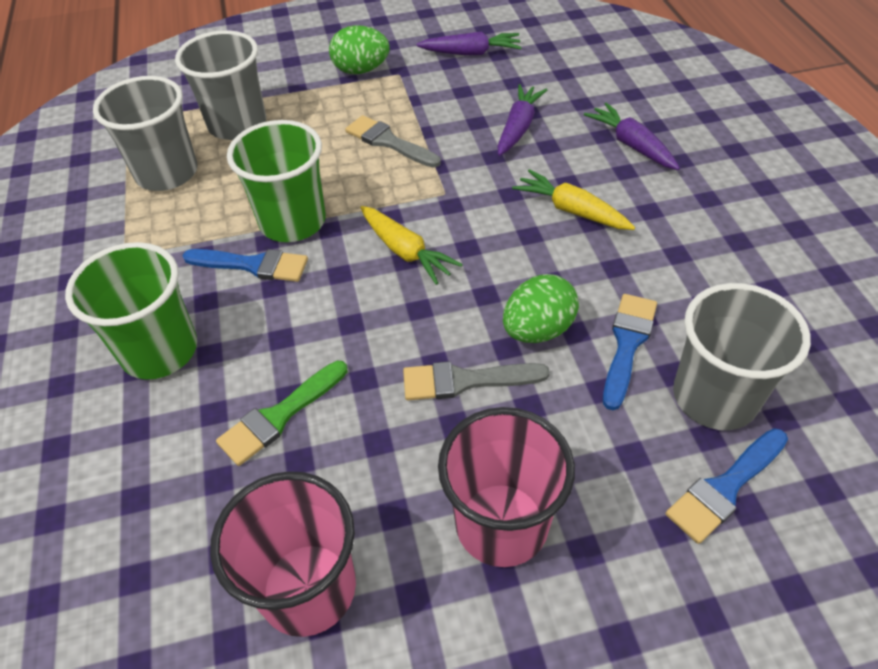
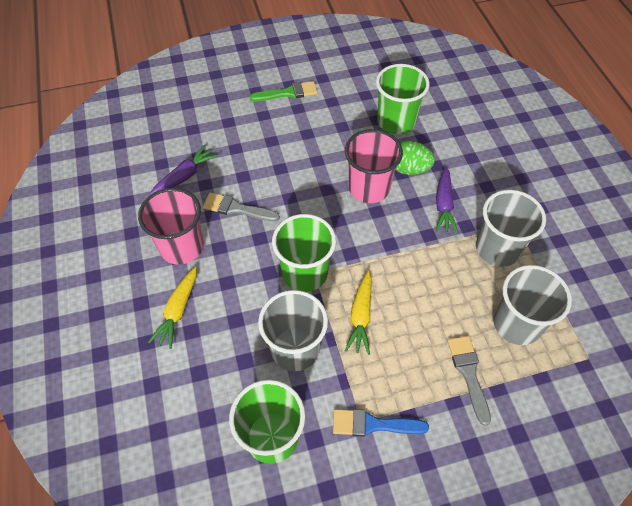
blue brush: [183,249,308,282] [603,294,657,410] [666,428,788,544] = 3 -> [333,409,429,437] = 1
green cup: [65,242,197,380] [227,120,326,242] = 2 -> [229,380,305,464] [272,214,336,292] [376,64,430,134] = 3
green egg: [329,25,390,74] [503,274,579,343] = 2 -> [395,141,435,175] = 1
purple carrot: [416,32,522,56] [497,84,547,156] [584,102,680,170] = 3 -> [150,145,218,195] [435,167,458,234] = 2

